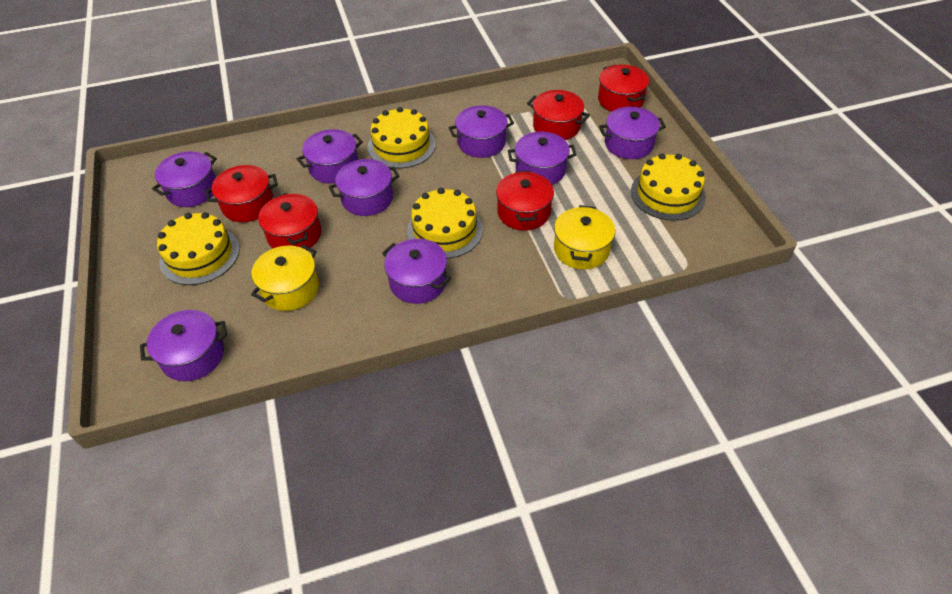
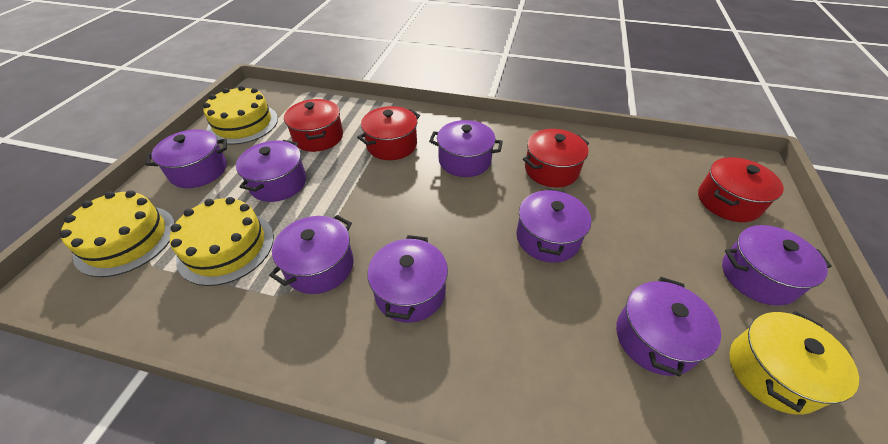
red pot: [206,165,278,222] [258,193,321,250] [496,171,554,231] [527,90,590,140] [598,65,649,111] = 5 -> [284,99,343,152] [357,106,420,160] [523,129,589,188] [698,157,784,222] = 4
yellow cake: [157,212,240,285] [368,107,436,169] [407,188,483,259] [631,153,706,221] = 4 -> [60,190,175,277] [170,197,274,286] [203,86,278,145] = 3
yellow pot: [251,244,319,311] [554,205,615,269] = 2 -> [730,311,859,415] = 1

